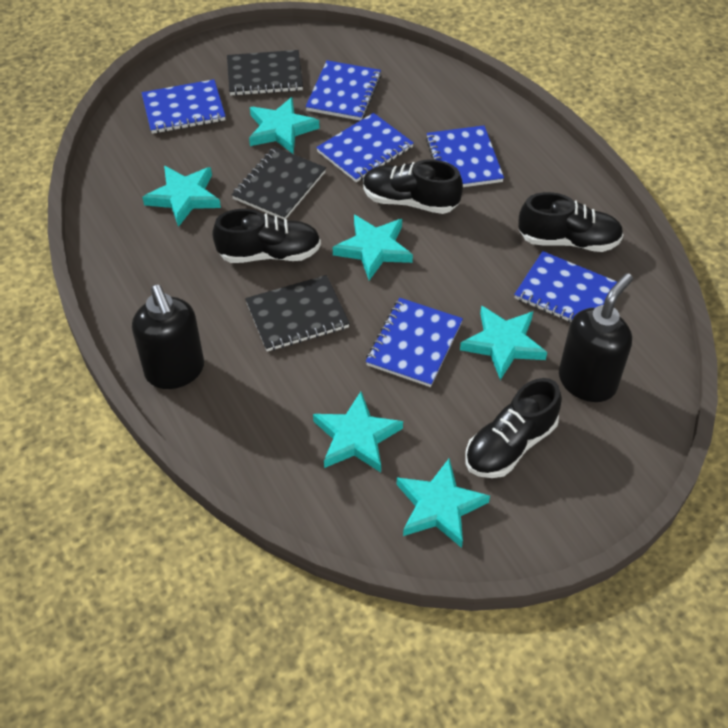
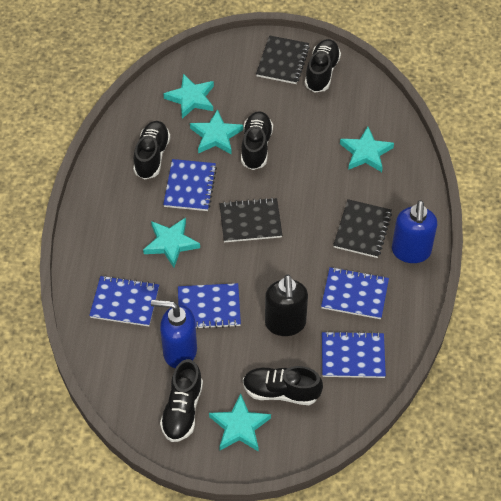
black shoe: [212,209,321,263] [363,159,463,214] [465,378,562,478] [518,192,624,252] = 4 -> [133,121,170,180] [160,359,203,442] [241,111,273,170] [243,366,323,405] [305,39,341,93] = 5
black soap dispenser: [132,285,204,389] [559,273,633,402] = 2 -> [265,274,308,336] = 1
blue notebook: [142,79,226,134] [305,60,381,121] [316,113,414,182] [366,298,463,387] [426,125,504,187] [514,251,617,323] = 6 -> [89,275,159,326] [163,159,217,211] [178,283,241,329] [321,267,389,319] [322,331,386,378] = 5
blue soap dispenser: none = 0 -> [151,300,197,368] [392,200,438,263] = 2
turquoise star: [142,166,221,227] [249,97,320,154] [313,392,403,472] [333,215,413,280] [397,459,490,548] [460,305,547,380] = 6 -> [143,217,200,268] [163,74,214,119] [190,109,243,154] [209,394,271,451] [340,127,394,172] = 5

